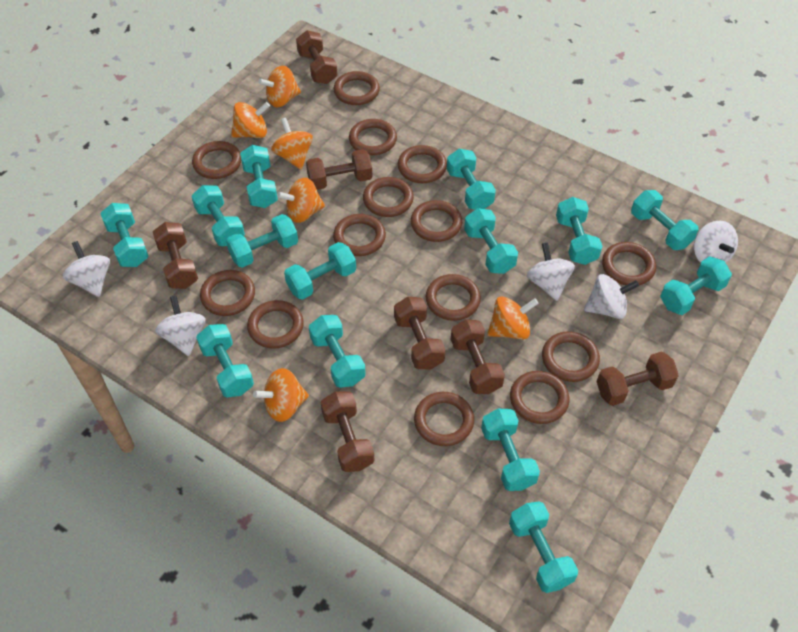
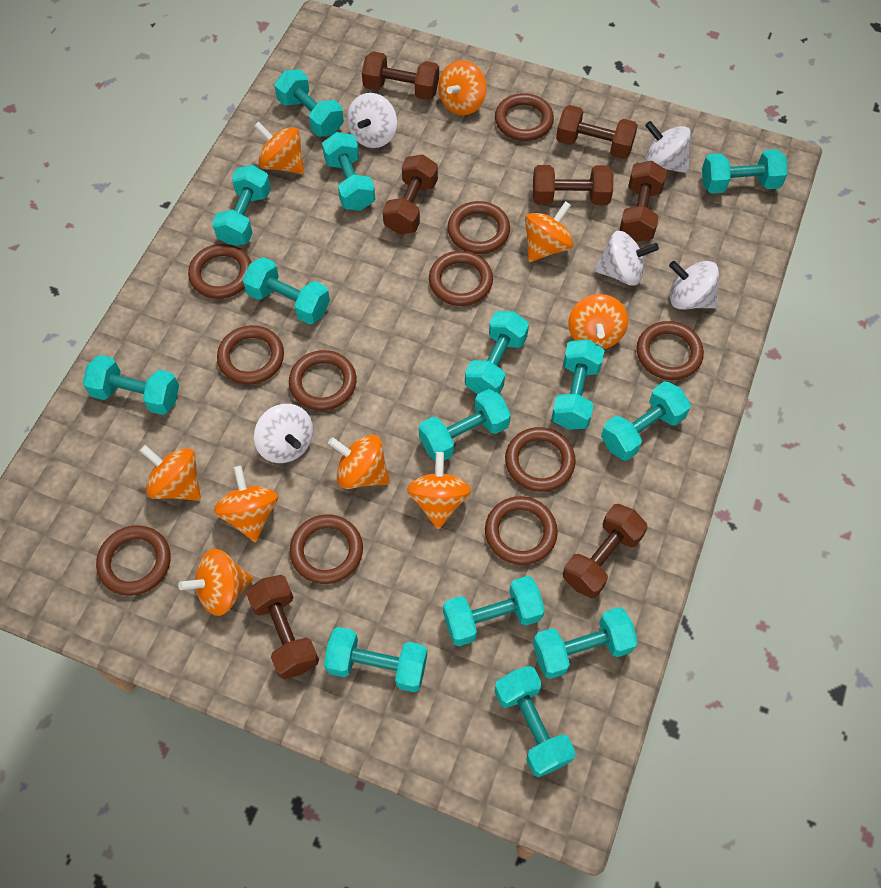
brown ring: [192,141,241,179] [200,270,255,316] [247,300,304,349] [333,214,386,256] [334,71,380,105] [349,119,397,155] [363,177,414,217] [398,145,447,183] [411,200,462,242] [414,392,474,446] [426,274,481,321] [510,371,569,424] [542,331,600,382] [602,242,656,285] = 14 -> [96,525,171,596] [188,244,252,299] [217,325,284,385] [289,350,356,411] [290,514,363,584] [429,251,493,306] [448,201,510,254] [485,496,558,565] [495,93,554,141] [505,427,576,492] [637,321,704,380] = 11
orange spinning top: [231,102,270,138] [253,368,309,422] [258,66,301,107] [271,118,313,170] [277,178,325,223] [487,296,539,340] = 6 -> [140,445,201,501] [178,549,253,616] [214,466,278,542] [254,121,304,174] [328,435,390,489] [407,452,471,529] [438,60,487,115] [525,201,573,262] [568,294,628,349] = 9

